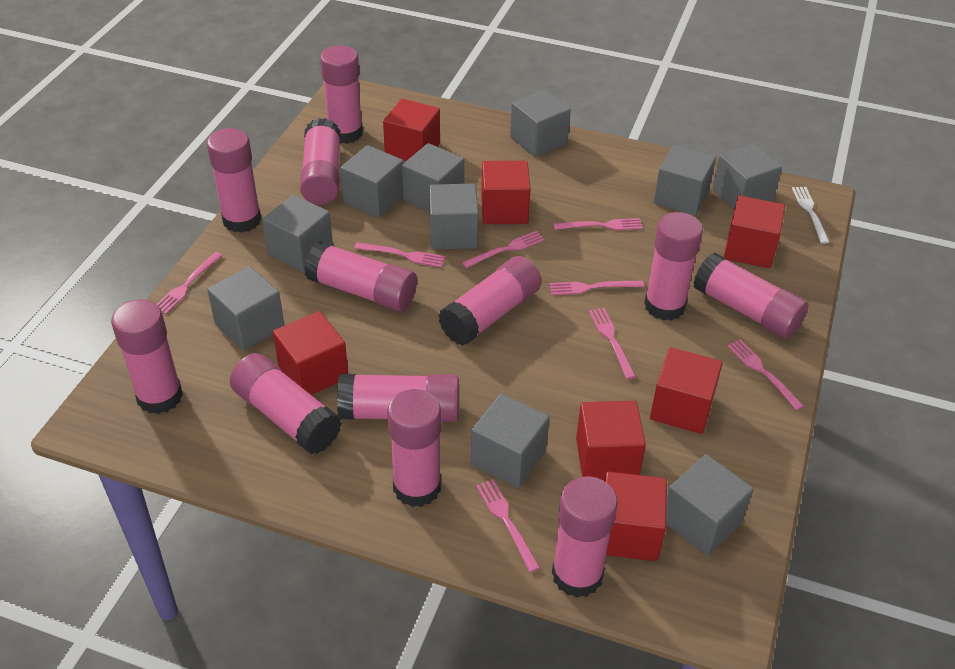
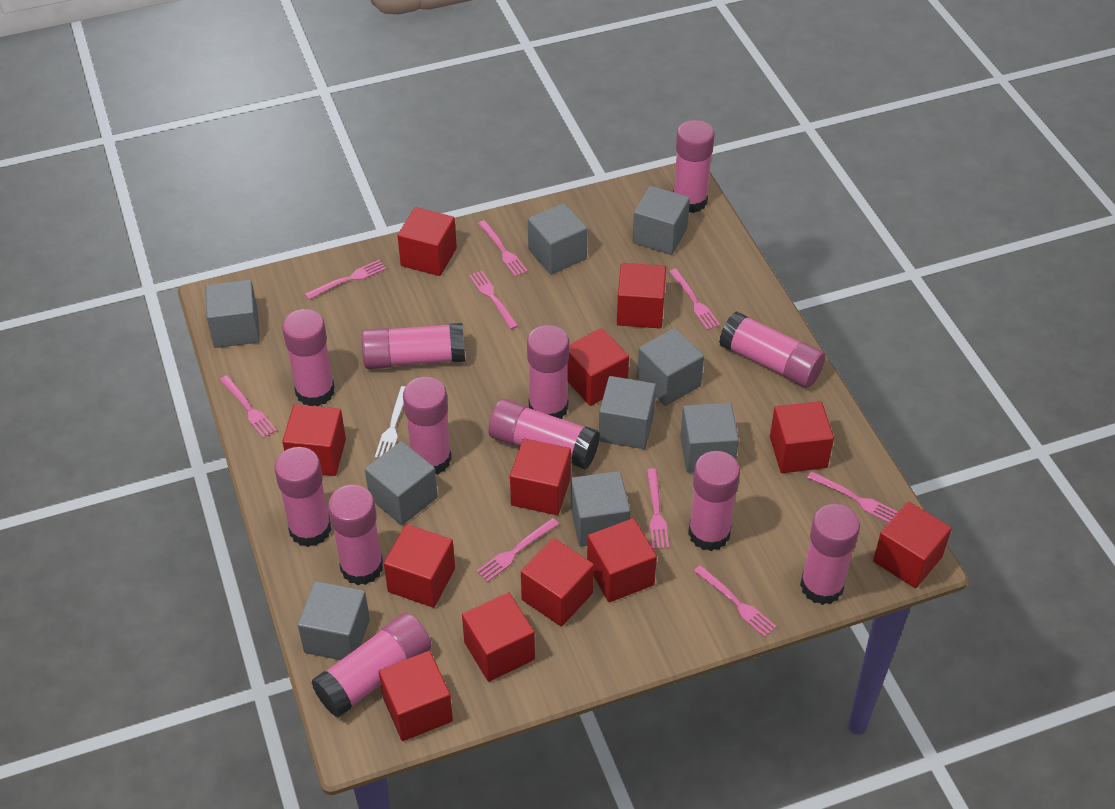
grey cube: [207,266,284,351] [262,195,333,272] [340,145,403,218] [402,143,464,212] [429,184,478,250] [471,393,549,488] [510,89,571,157] [654,145,716,216] [666,454,754,556] [712,143,782,210] = 10 -> [205,280,260,348] [298,581,370,660] [365,441,438,525] [528,203,588,275] [571,471,630,547] [599,376,656,449] [633,186,690,255] [637,328,704,406] [680,403,739,473] = 9
pink fork: [157,252,223,314] [354,242,445,267] [462,231,545,268] [476,479,540,572] [549,281,644,295] [554,218,643,230] [589,307,636,379] [727,339,804,410] = 8 -> [220,375,277,438] [305,260,386,300] [469,270,518,329] [476,518,559,582] [478,220,528,277] [647,469,669,549] [669,269,720,330] [694,565,777,637] [807,471,898,523] = 9
red cube: [273,311,348,395] [383,99,440,161] [481,161,531,224] [576,401,646,481] [605,472,667,561] [650,347,723,434] [724,196,785,268] = 7 -> [282,404,346,476] [379,651,453,741] [384,524,455,608] [398,207,457,276] [462,592,535,682] [510,438,571,515] [521,538,594,627] [567,328,629,406] [587,518,657,602] [617,263,666,328] [770,401,834,473] [873,501,952,588] = 12

